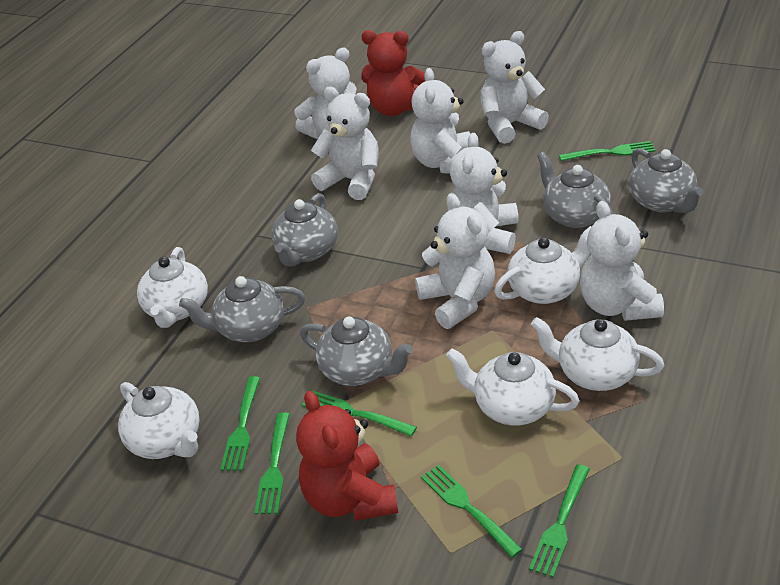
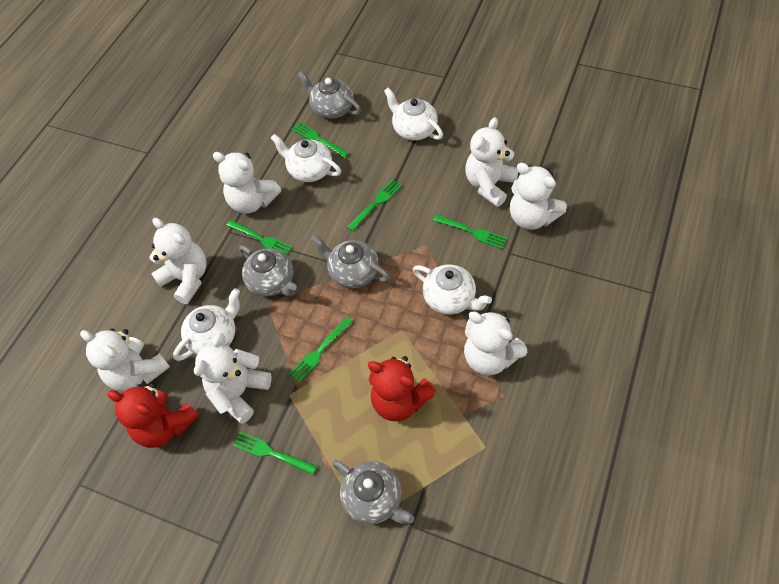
grey teapot: [179,276,305,342] [271,193,338,267] [300,316,413,386] [537,152,614,228] [629,148,704,213] = 5 -> [239,245,297,297] [297,71,361,119] [311,235,390,288] [332,460,415,524] = 4
white teapot: [118,382,200,459] [137,247,208,328] [446,348,579,425] [494,226,591,304] [531,317,664,391] = 5 -> [173,288,240,361] [271,134,341,182] [384,88,443,141] [413,265,492,315] = 4

